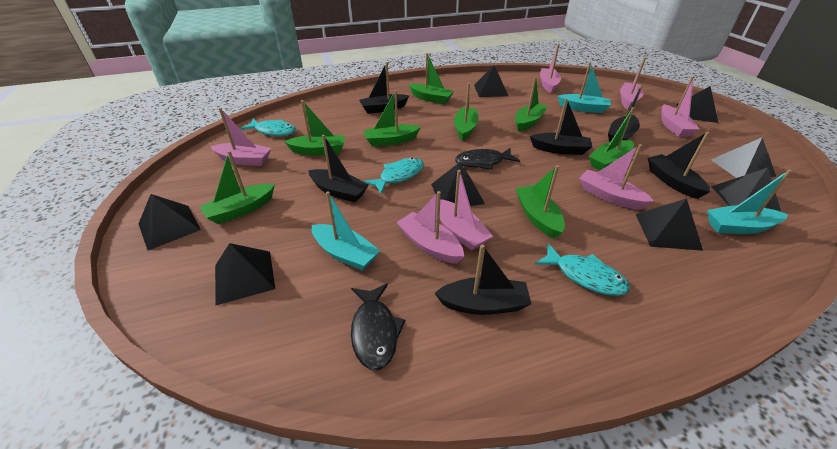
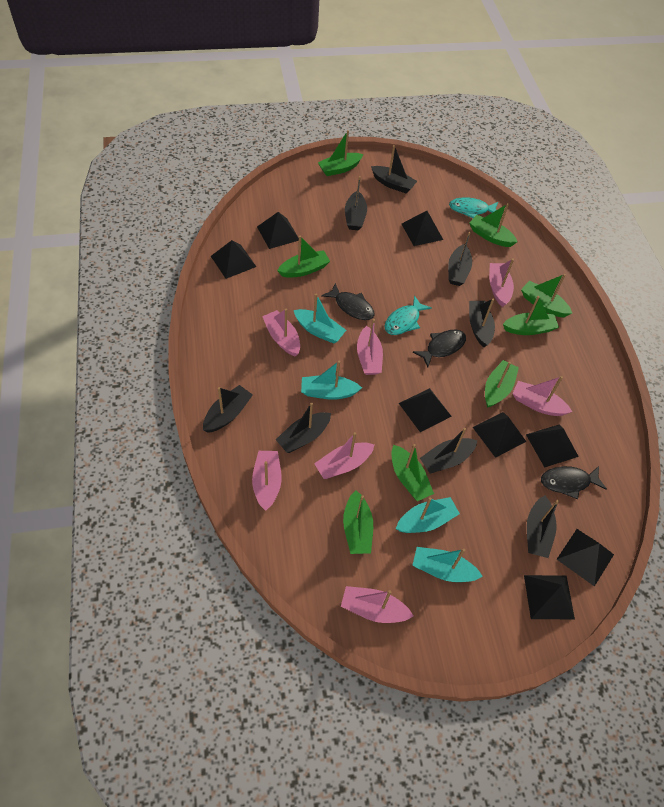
black boat: [308,135,369,202] [359,62,409,114] [434,245,532,315] [530,98,593,155] [608,85,643,142] [648,132,710,199] = 6 -> [203,385,253,433] [276,402,331,453] [345,176,367,230] [371,145,417,193] [420,428,478,473] [448,232,472,286] [469,299,495,347] [527,496,559,558] = 8
black fish: [351,283,406,370] [455,148,520,170] = 2 -> [321,283,375,320] [413,329,466,368] [541,466,607,499] = 3
turquoise boat: [311,191,380,271] [558,62,611,113] [707,169,792,234] = 3 -> [294,294,346,343] [301,361,362,400] [396,497,460,533] [412,547,483,582] = 4
turquoise fish: [240,119,296,136] [363,158,424,194] [535,243,630,296] = 3 -> [385,296,432,335] [449,197,498,218] = 2

